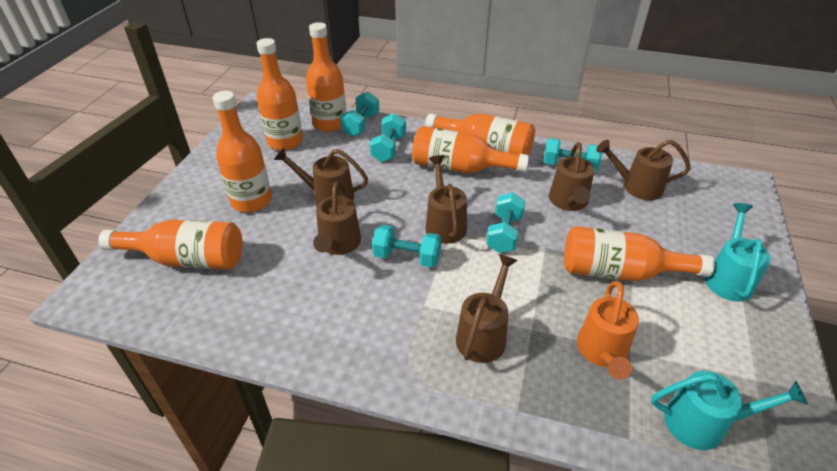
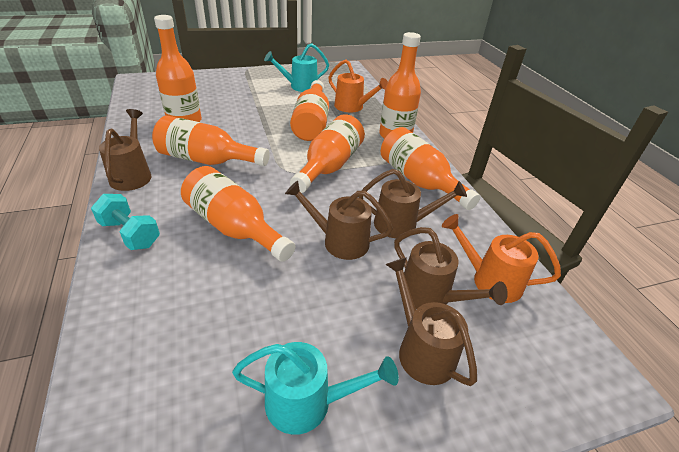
brown watering can: [274,147,368,205] [313,181,361,255] [426,155,467,244] [456,254,518,363] [549,142,594,211] [596,140,691,200] = 6 -> [99,109,152,191] [285,181,393,260] [359,169,467,238] [385,257,477,386] [394,227,508,309] = 5
orange watering can: [577,281,639,380] = 1 -> [328,60,388,112] [442,214,561,303] = 2
turquoise dumbbell: [340,92,379,137] [370,113,406,162] [372,225,441,267] [486,192,526,253] [543,138,602,171] = 5 -> [91,194,160,250] = 1

